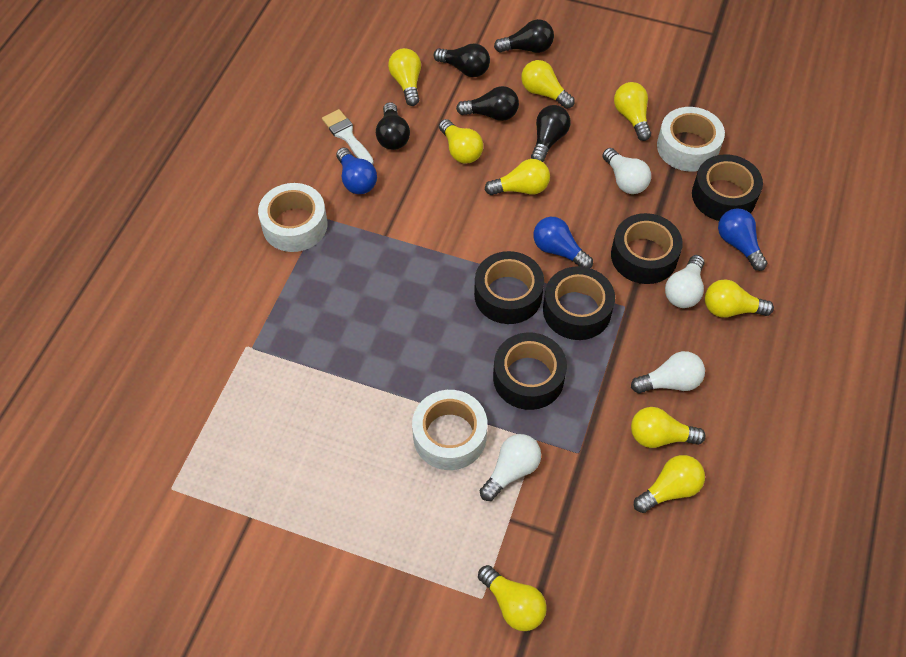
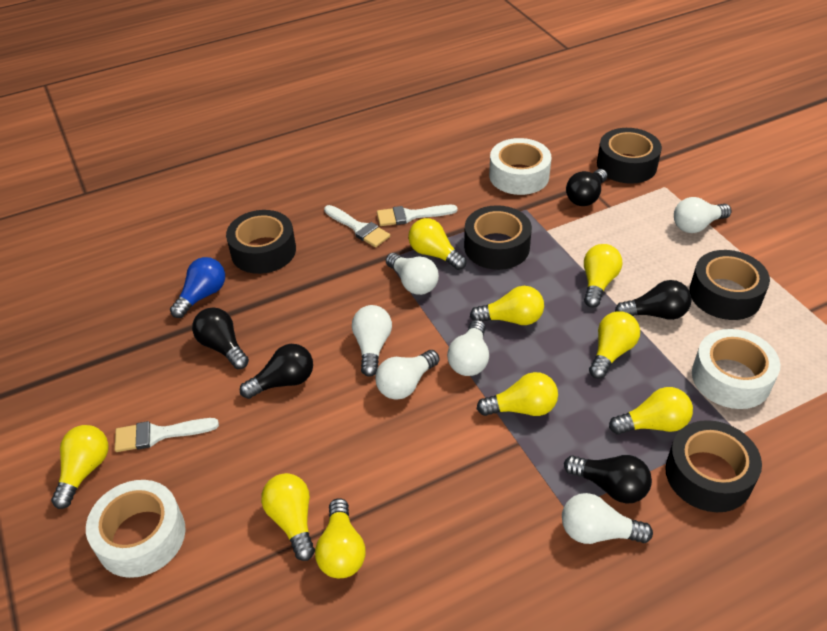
blue light bulb: [336,148,377,194] [533,217,593,268] [718,208,768,271] = 3 -> [170,257,225,318] = 1
white brush: [322,109,374,165] = 1 -> [114,418,219,452] [324,205,390,247] [377,205,457,226] = 3
white light bulb: [480,434,541,501] [602,148,651,194] [631,351,705,393] [665,255,705,308] = 4 -> [352,305,392,377] [375,350,439,400] [386,253,439,295] [447,320,489,376] [562,493,653,544] [674,197,732,233] = 6

